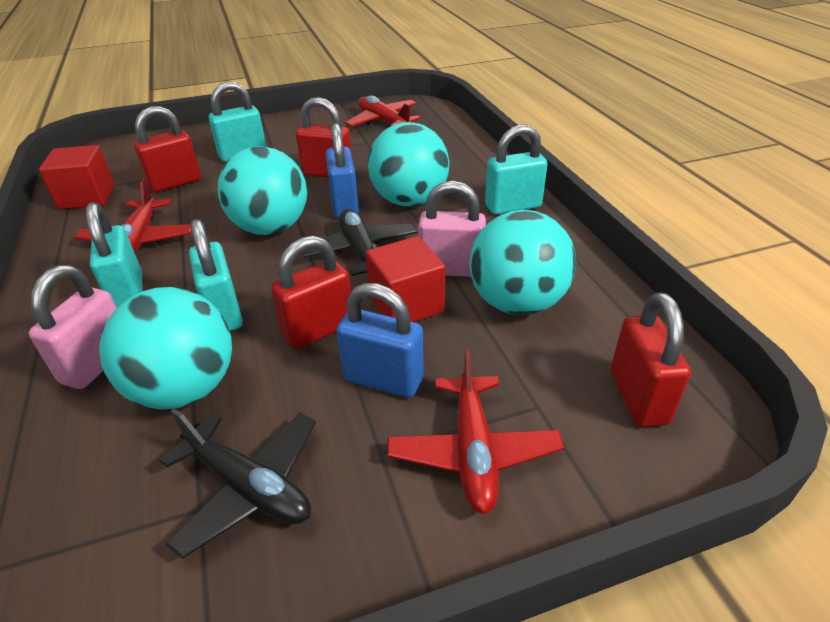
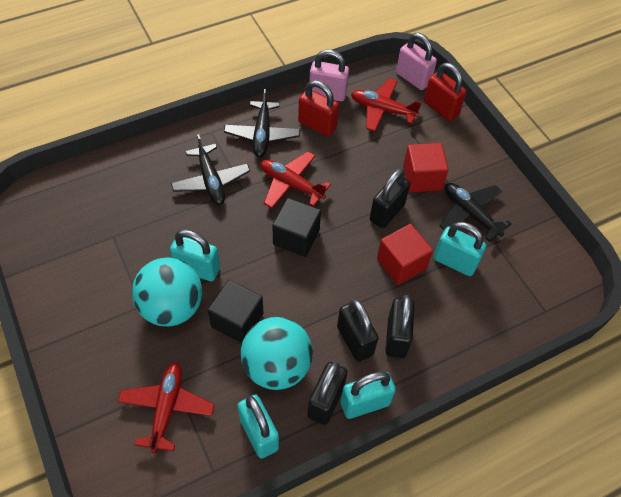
black cube: none = 0 -> [208,280,264,343] [272,198,321,257] = 2
black padlock: none = 0 -> [307,362,348,425] [337,299,379,362] [370,169,410,228] [385,295,415,358] = 4
black plane: [159,409,316,559] [301,209,417,276] = 2 -> [171,134,250,205] [224,89,300,157] [440,183,512,241] = 3
blue padlock: [326,123,359,218] [336,283,424,398] = 2 -> none = 0
red padlock: [134,106,201,192] [271,236,351,349] [296,97,352,178] [611,292,691,427] = 4 -> [298,80,339,136] [424,63,466,121] = 2
turquoise ball: [99,287,232,410] [218,146,307,235] [368,122,449,206] [469,210,576,315] = 4 -> [132,257,202,326] [241,317,313,390] = 2

